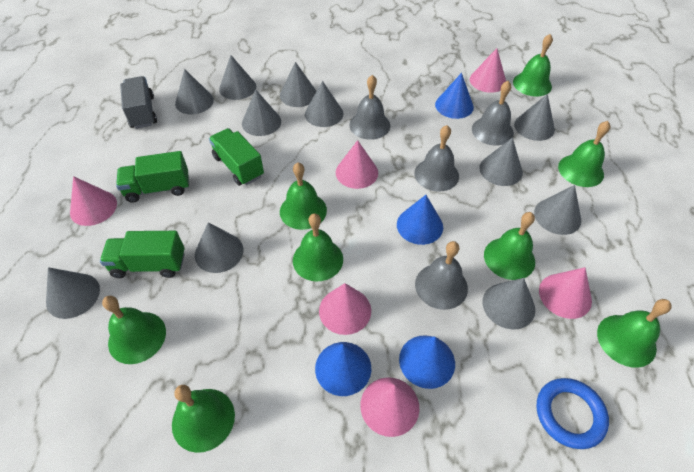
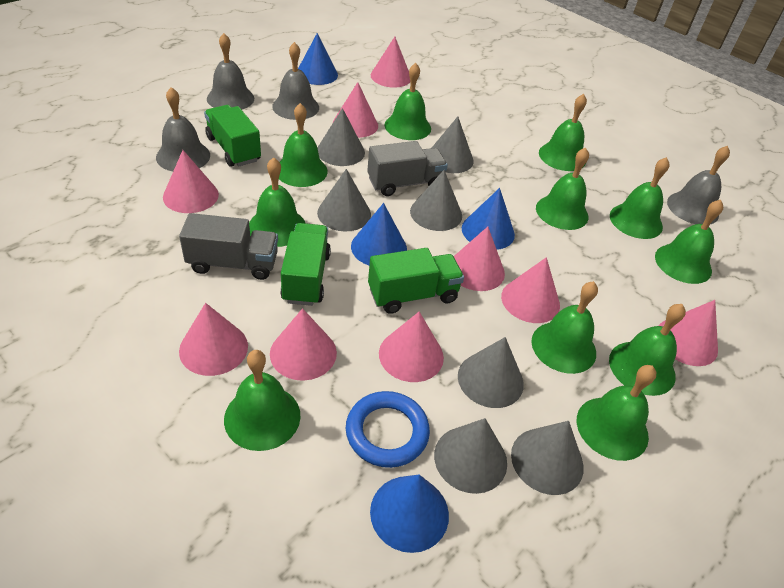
green bell: [102,296,166,364] [172,385,235,453] [280,163,327,230] [293,213,343,281] [484,212,535,280] [513,34,553,97] [558,121,610,187] [597,299,672,368] = 8 -> [224,350,301,451] [249,157,305,247] [279,103,328,187] [384,63,431,140] [531,281,598,374] [536,147,589,230] [539,94,587,171] [577,365,656,461] [609,304,686,396] [610,157,670,239] [655,200,723,284] = 11
grey cone: [46,267,100,319] [175,69,214,115] [195,222,243,273] [219,55,256,100] [242,90,281,136] [280,62,316,107] [305,81,343,127] [479,138,523,186] [482,278,535,330] [514,94,555,141] [534,185,581,235] = 11 -> [317,108,365,166] [317,169,371,232] [410,170,462,231] [432,117,474,173] [434,418,507,494] [458,337,524,408] [511,421,584,495] = 7
grey truck: [120,76,157,129] = 1 -> [179,213,278,280] [367,141,448,196] = 2
pink cone: [70,176,117,226] [319,283,371,335] [336,140,378,189] [360,377,419,437] [470,48,506,93] [539,267,592,319] = 6 -> [163,150,219,213] [179,303,248,376] [270,308,337,381] [333,82,378,138] [371,37,410,88] [379,312,444,382] [454,227,505,291] [501,257,560,323] [659,300,718,366] = 9

